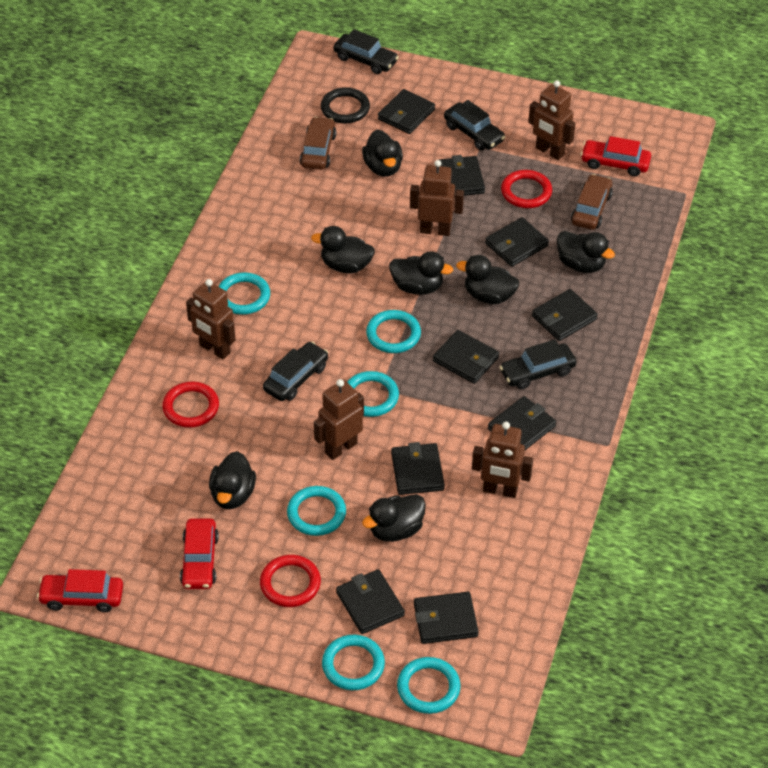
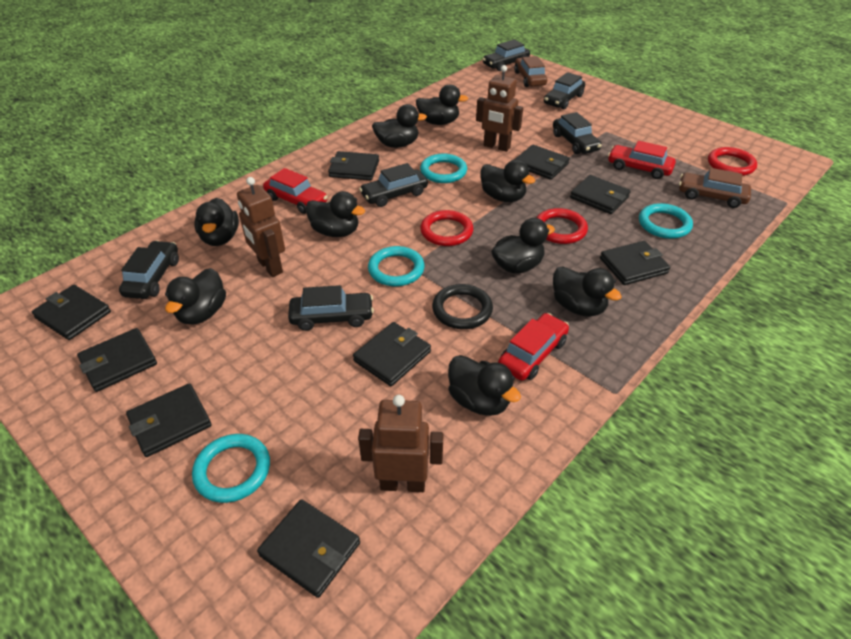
black car: [263,342,328,401] [334,29,399,74] [444,100,505,150] [500,339,576,389] = 4 -> [119,241,179,299] [288,285,374,331] [359,163,428,207] [483,39,530,71] [544,72,585,109] [553,112,602,154] = 6
black duck: [209,451,256,509] [311,226,375,273] [362,130,403,177] [362,494,426,542] [389,251,453,295] [456,255,519,304] [557,231,615,273] = 7 -> [165,268,226,325] [194,198,239,246] [306,191,365,237] [372,104,427,148] [416,84,468,125] [448,355,521,416] [480,159,535,202] [491,218,555,273] [553,266,622,317] = 9
brown robot: [186,279,235,359] [314,379,364,460] [410,160,464,236] [472,422,533,498] [528,80,576,160] = 5 -> [237,177,285,277] [358,395,444,492] [476,65,523,152] = 3
turquoise ring: [218,272,270,315] [287,486,346,536] [322,635,385,690] [347,371,399,417] [366,310,421,353] [397,657,461,714] = 6 -> [192,434,270,503] [368,246,425,286] [420,154,467,183] [639,203,693,239] = 4

